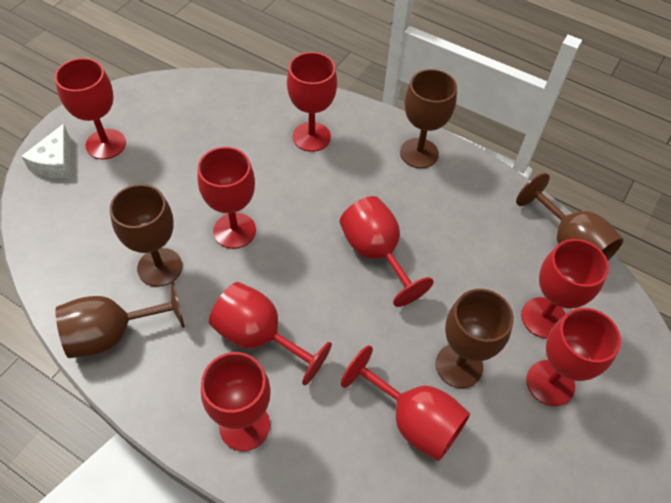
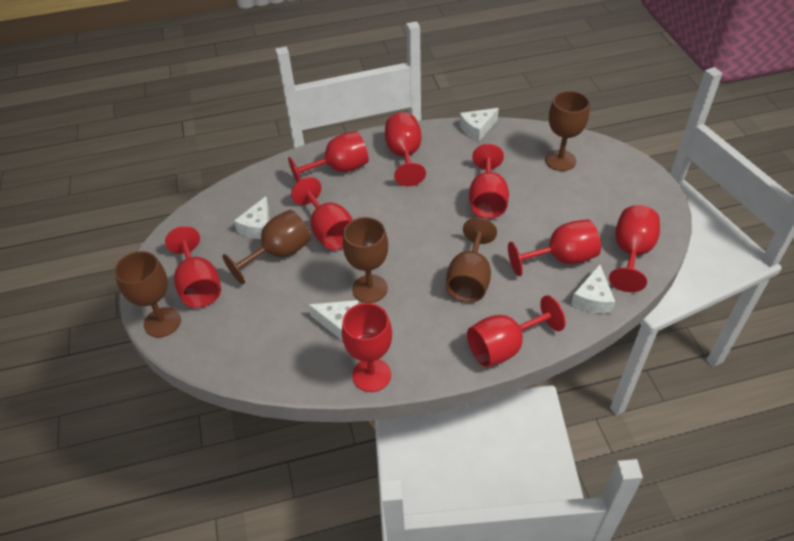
white cheese: [21,124,70,178] = 1 -> [234,196,270,239] [308,300,359,341] [460,108,499,141] [571,264,615,314] = 4

